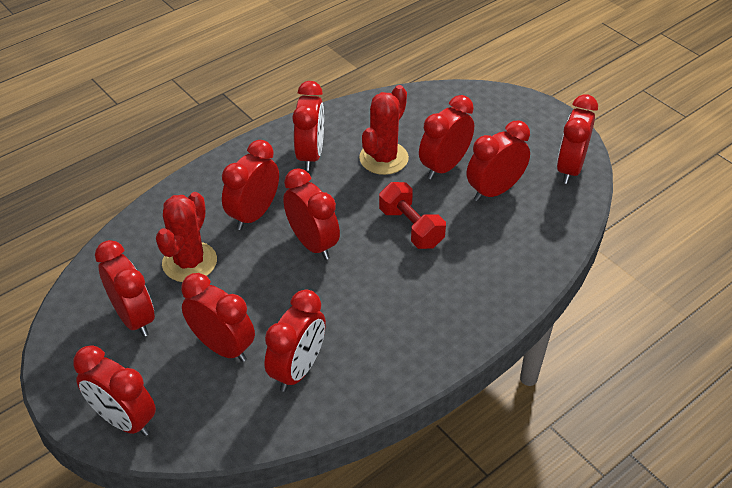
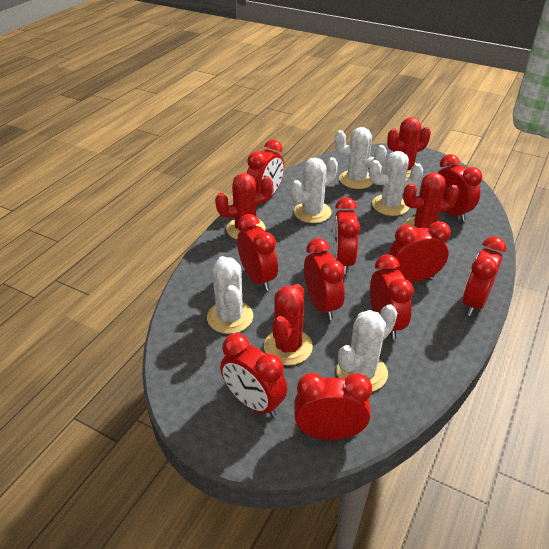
red cactus: [156,192,217,282] [359,85,409,175] = 2 -> [215,173,273,240] [264,284,313,365] [387,117,431,178] [403,173,459,229] = 4
red dumbbell: [379,182,446,249] = 1 -> none = 0
white cactus: none = 0 -> [207,256,253,334] [291,157,338,223] [335,127,387,189] [337,304,397,392] [369,151,423,216] = 5

